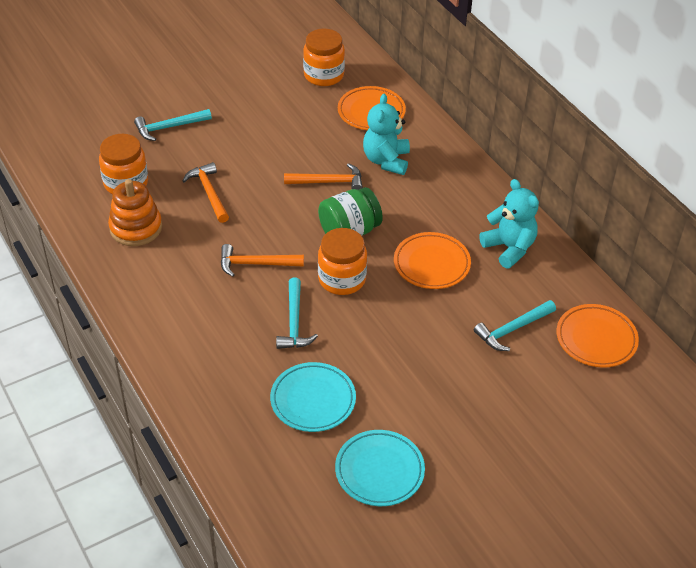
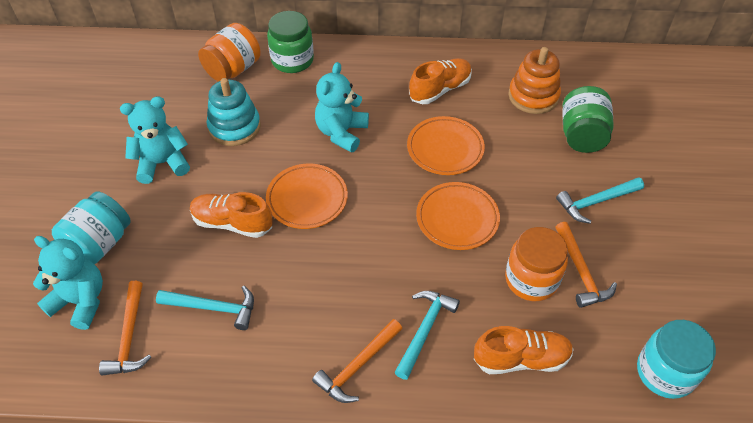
green jar: [318,187,383,236] = 1 -> [267,11,314,73] [562,86,614,153] = 2
orange jar: [99,134,148,194] [303,28,345,86] [318,228,367,295] = 3 -> [198,23,261,82] [505,227,568,301] = 2
orange shoe: none = 0 -> [190,192,273,238] [409,58,472,104] [474,326,574,374] = 3
turquoise jar: none = 0 -> [52,191,131,264] [637,320,716,399] = 2
turquoise plate: [270,362,356,432] [335,430,425,506] = 2 -> none = 0
turquoise stacking toy: none = 0 -> [207,78,261,146] = 1
turquoise teddy bear: [363,93,410,175] [479,179,539,268] = 2 -> [33,236,103,330] [120,96,190,184] [315,62,369,153] = 3

